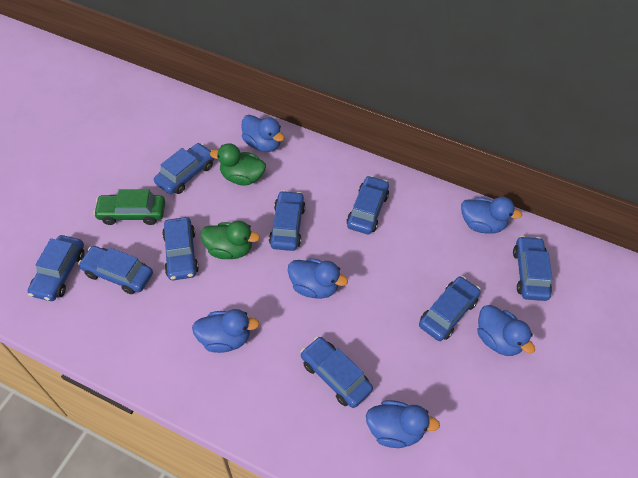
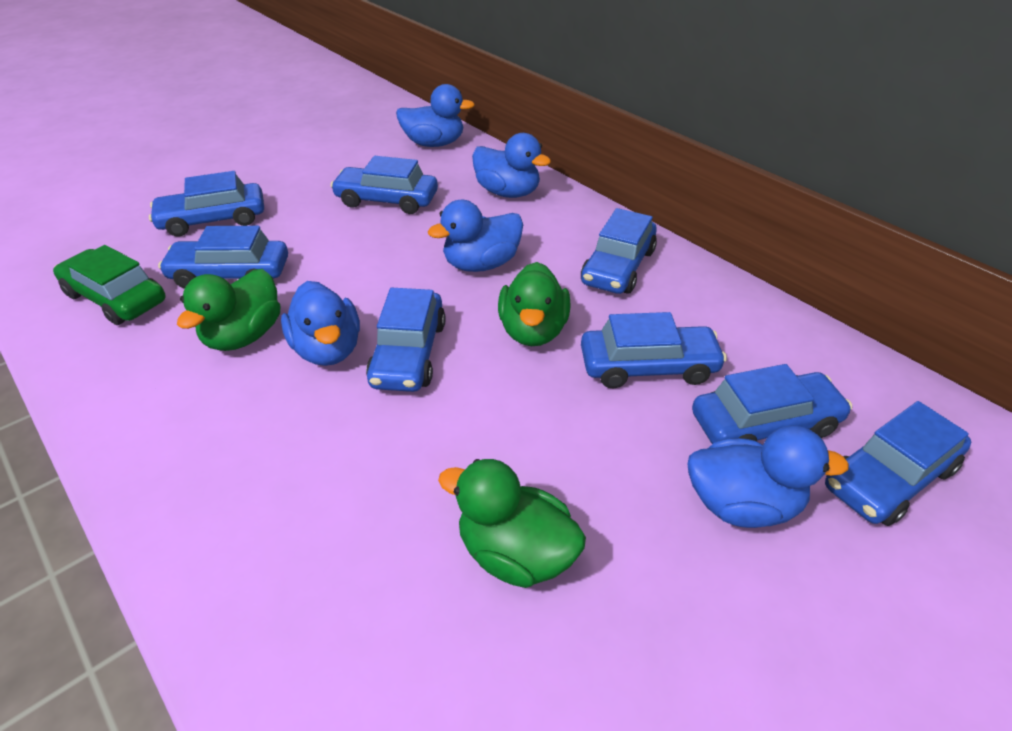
blue car: [28,235,85,301] [78,246,153,294] [154,143,214,194] [162,217,199,280] [269,190,306,251] [301,337,373,408] [347,176,389,234] [419,276,481,341] [513,236,553,301] = 9 -> [149,171,264,236] [158,226,288,289] [330,156,438,214] [366,287,446,392] [581,208,657,294] [581,312,727,388] [692,364,852,444] [825,401,971,526] = 8
blue duck: [192,309,259,353] [241,115,284,152] [288,258,348,299] [366,400,440,448] [461,197,522,234] [477,305,535,356] = 6 -> [281,281,360,366] [396,84,475,147] [428,200,523,272] [472,133,551,198] [688,426,849,528] = 5
green duck: [200,221,260,259] [210,143,266,186] = 2 -> [177,269,281,351] [438,459,586,588] [498,262,571,346] = 3

